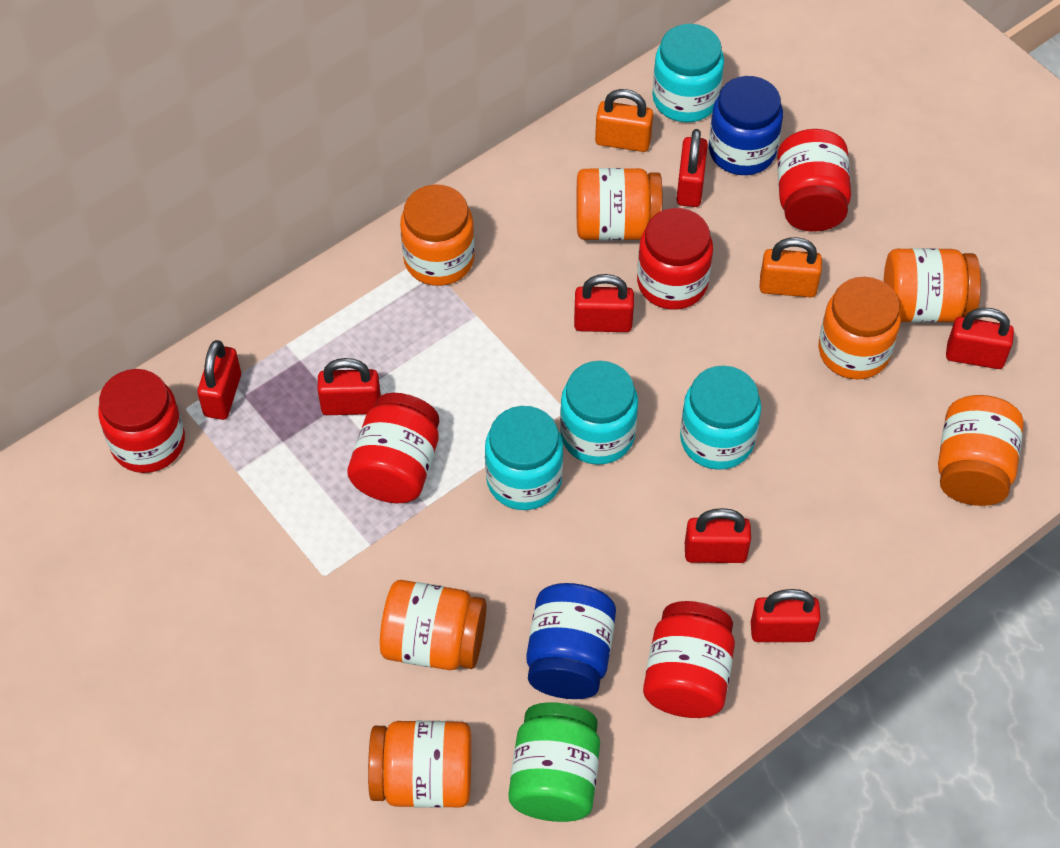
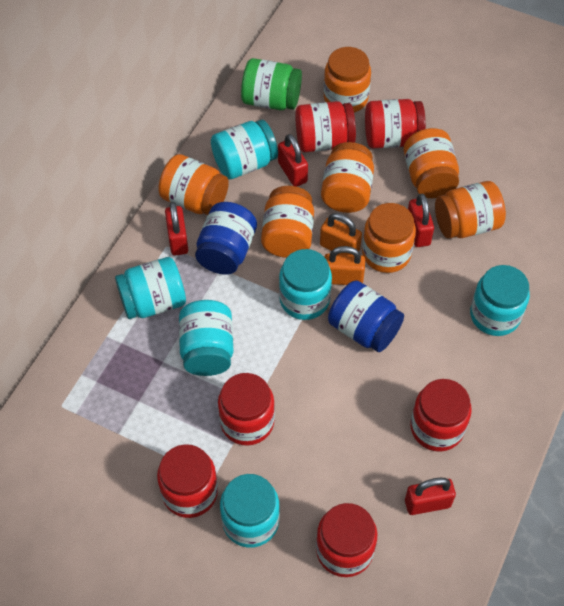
red jar: [98,369,185,473] [347,393,440,503] [637,208,713,310] [643,601,735,718] [777,129,851,232] = 5 -> [157,444,218,518] [218,373,275,446] [295,101,356,152] [316,503,377,577] [365,99,426,148] [410,379,472,451] = 6
red padlock: [197,340,241,420] [317,358,381,415] [574,274,634,332] [676,129,708,207] [685,508,751,563] [751,589,821,642] [946,308,1014,369] = 7 -> [165,202,188,256] [278,134,308,187] [405,478,456,515] [408,194,434,247] = 4
turquoise jar: [485,406,563,510] [560,361,638,465] [652,24,724,122] [680,366,761,470] = 4 -> [115,257,186,319] [179,300,234,376] [211,120,278,179] [220,474,280,548] [279,249,332,320] [470,265,530,336] = 6

